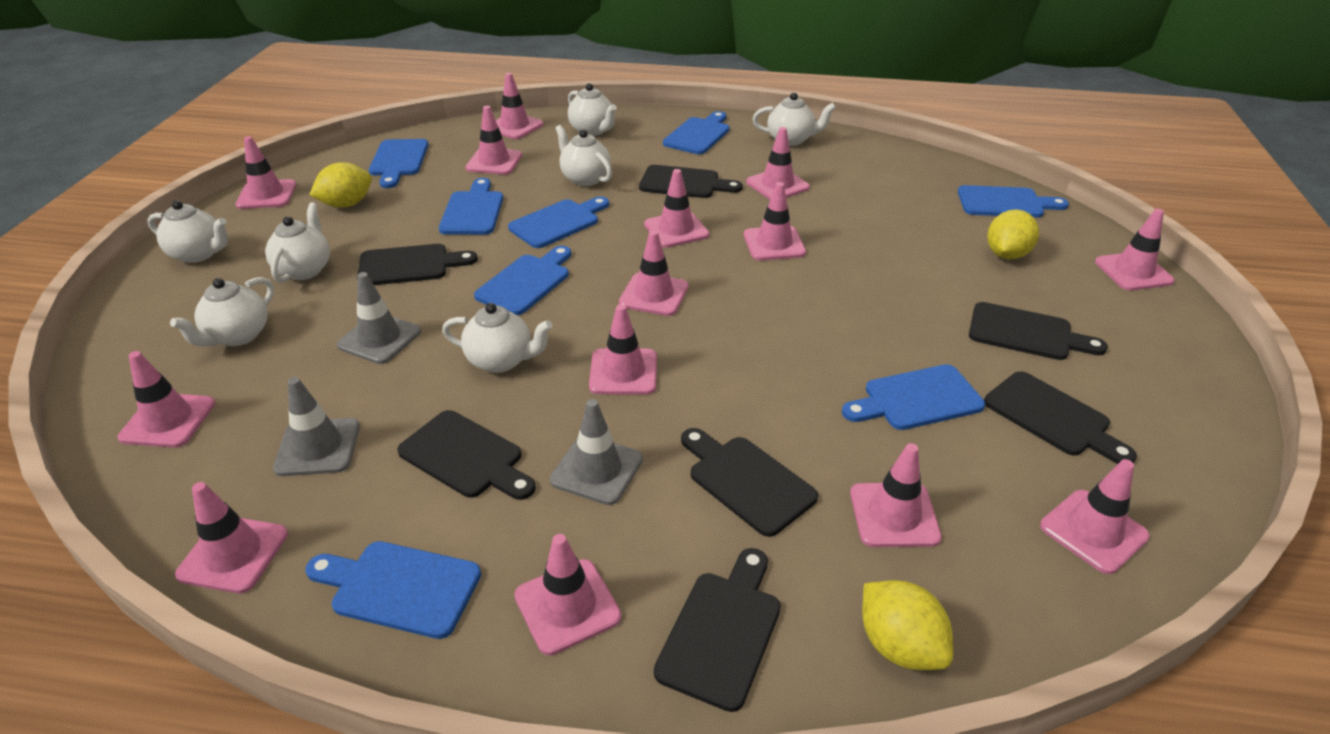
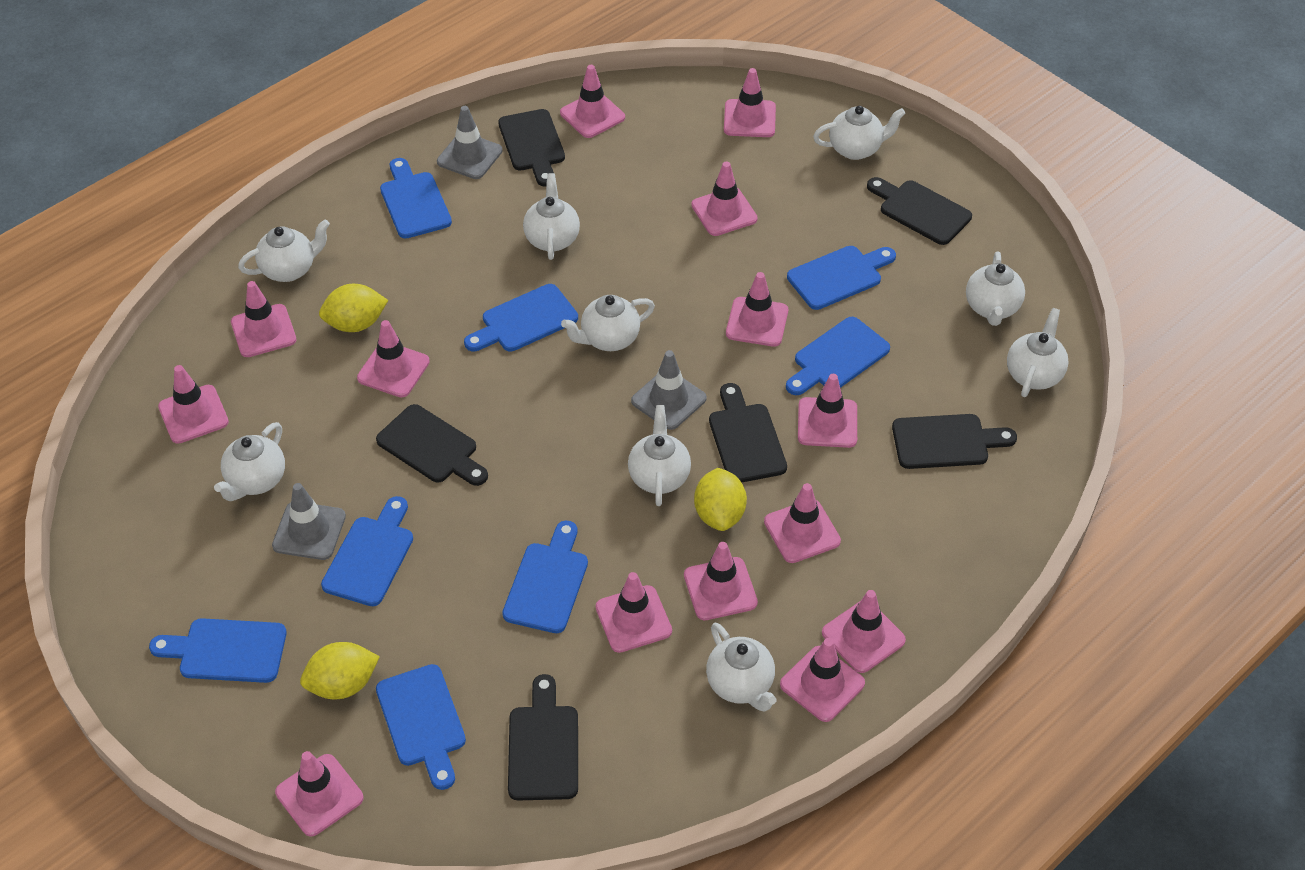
black cutting board: [357,244,478,285] [397,410,536,500] [639,165,743,198] [654,548,781,712] [681,428,818,537] [969,302,1108,360] [984,371,1137,464] = 7 -> [376,404,488,486] [498,109,565,187] [508,674,578,801] [709,383,787,483] [867,177,972,245] [892,414,1017,469] = 6
white teapot: [148,200,228,263] [170,277,274,346] [265,202,330,283] [442,303,553,373] [555,125,612,186] [568,83,617,136] [753,93,836,146] = 7 -> [214,422,285,501] [238,219,330,282] [523,173,580,260] [561,295,655,351] [628,405,691,506] [706,623,776,712] [813,106,906,160] [966,252,1025,326] [1007,308,1068,397] = 9

